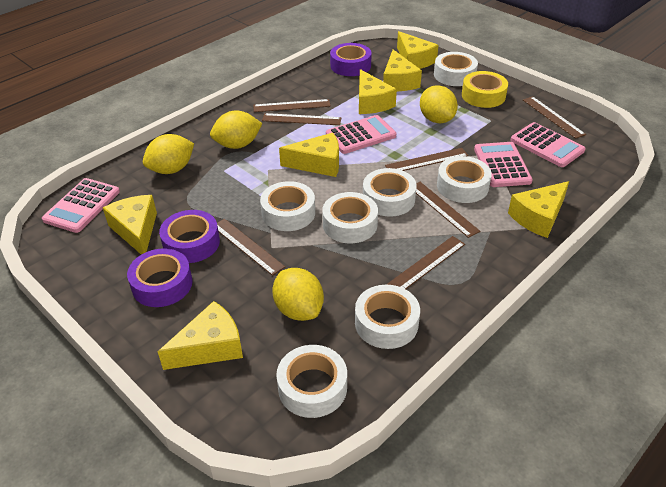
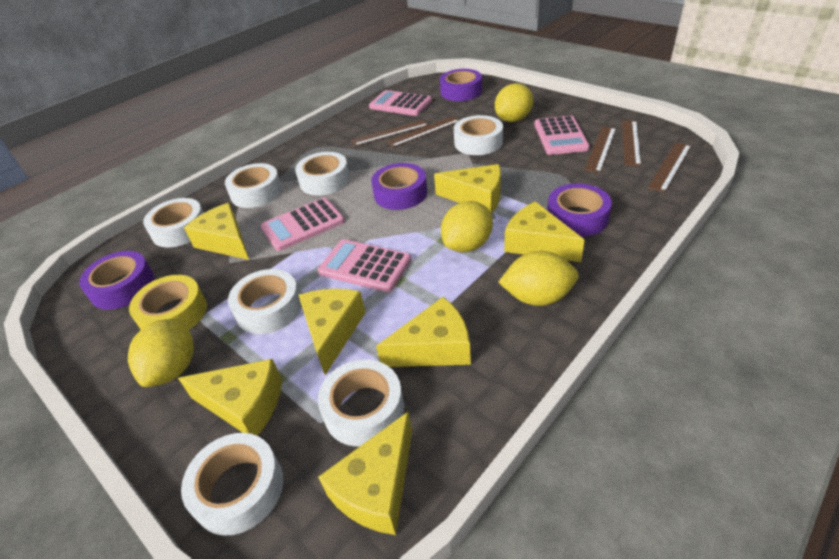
brown ruler: [217,219,285,276] [253,99,331,112] [262,113,341,125] [385,148,468,171] [386,236,465,289] [416,182,480,238] [523,96,586,139] = 7 -> [351,120,429,146] [387,116,459,147] [584,126,616,173] [622,120,641,166] [648,142,691,193] = 5
purple tape: [127,248,193,307] [159,210,220,263] [330,43,372,76] = 3 -> [79,251,155,310] [371,163,427,210] [440,69,482,101] [547,183,612,237] = 4

